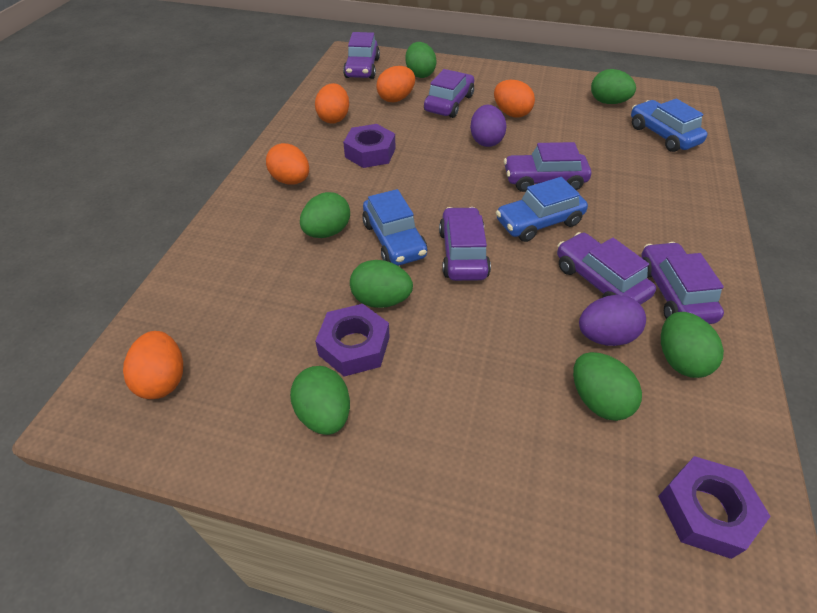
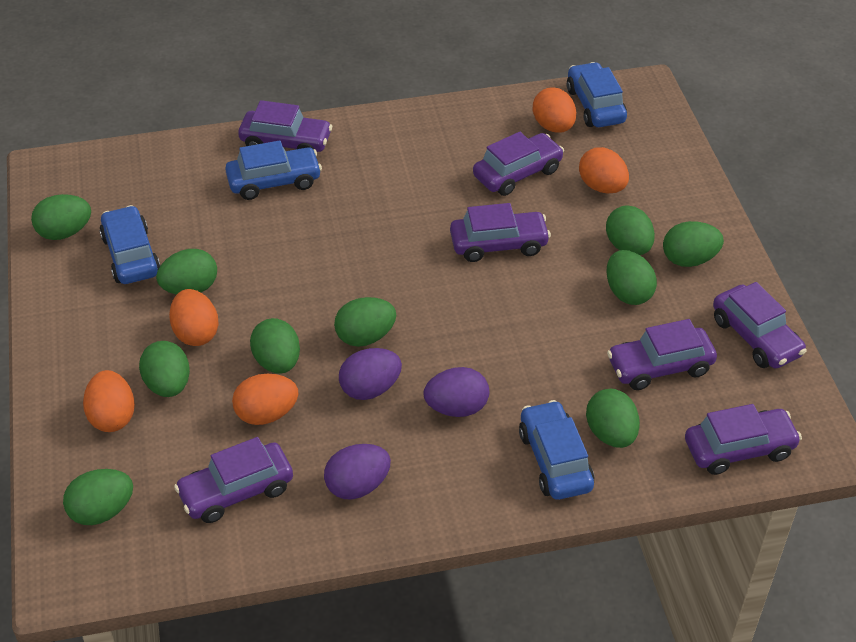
blue car: [362,189,427,266] [496,177,588,242] [631,99,708,152] = 3 -> [99,205,160,284] [225,141,322,200] [519,400,594,500] [567,62,627,127] = 4
green egg: [290,366,350,435] [300,192,350,238] [350,260,413,308] [405,42,437,78] [573,352,642,421] [591,69,636,104] [661,312,724,378] = 7 -> [31,194,91,240] [63,469,133,525] [139,341,190,397] [156,249,217,295] [250,318,300,374] [334,297,396,347] [586,389,640,448] [606,205,655,255] [606,250,657,305] [663,221,724,267] = 10
purple car: [343,32,380,79] [424,69,474,118] [439,207,491,281] [504,142,591,192] [557,232,656,305] [641,242,724,324] = 6 -> [174,437,293,523] [238,100,332,152] [450,203,551,262] [473,132,564,196] [607,319,717,390] [685,404,802,475] [713,282,807,369] = 7
purple egg: [470,105,507,147] [579,295,646,346] = 2 -> [324,444,391,500] [339,348,402,400] [424,367,489,417] = 3
purple nut: [315,304,390,376] [343,124,395,168] [658,456,771,559] = 3 -> none = 0

